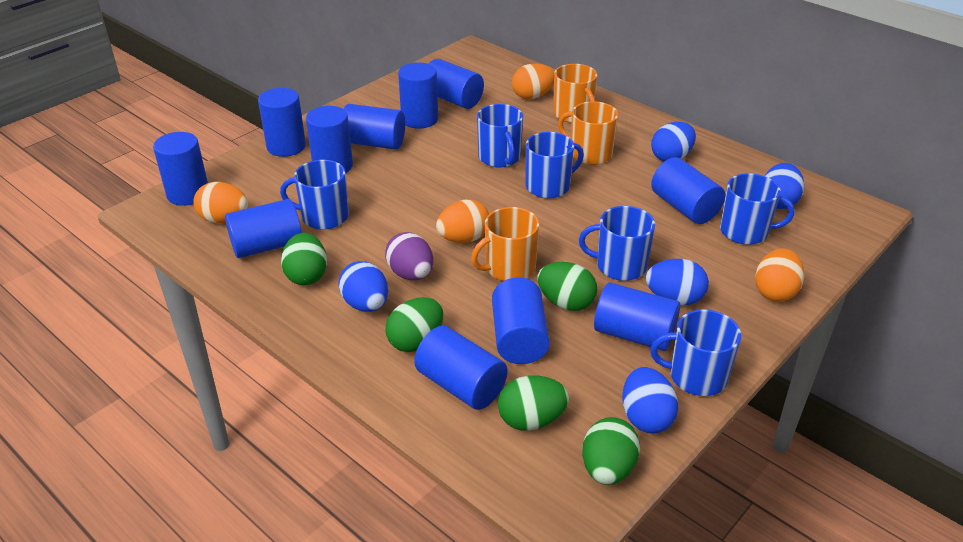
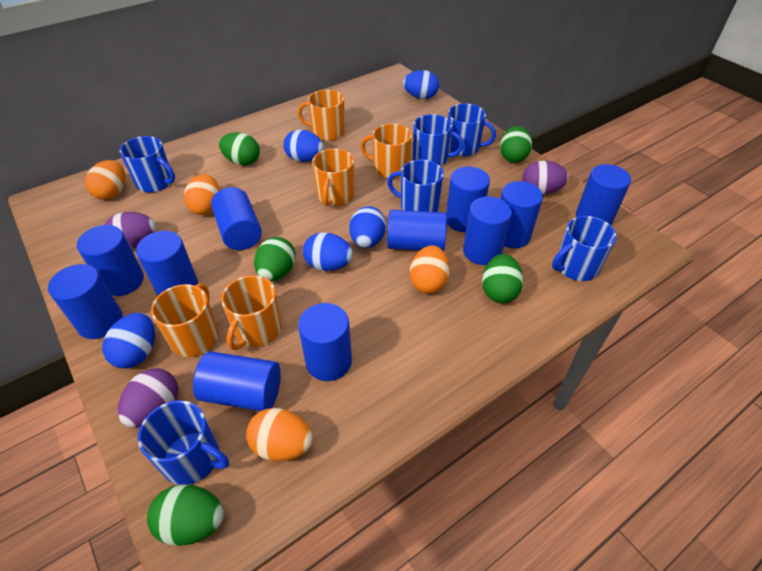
orange mug: [471,207,539,281] [553,64,597,123] [558,101,618,165] = 3 -> [151,283,219,357] [221,275,282,350] [297,90,345,141] [312,148,355,206] [360,124,412,179] = 5
purple egg: [385,232,433,280] = 1 -> [105,212,156,249] [118,369,178,428] [522,161,569,194] = 3

